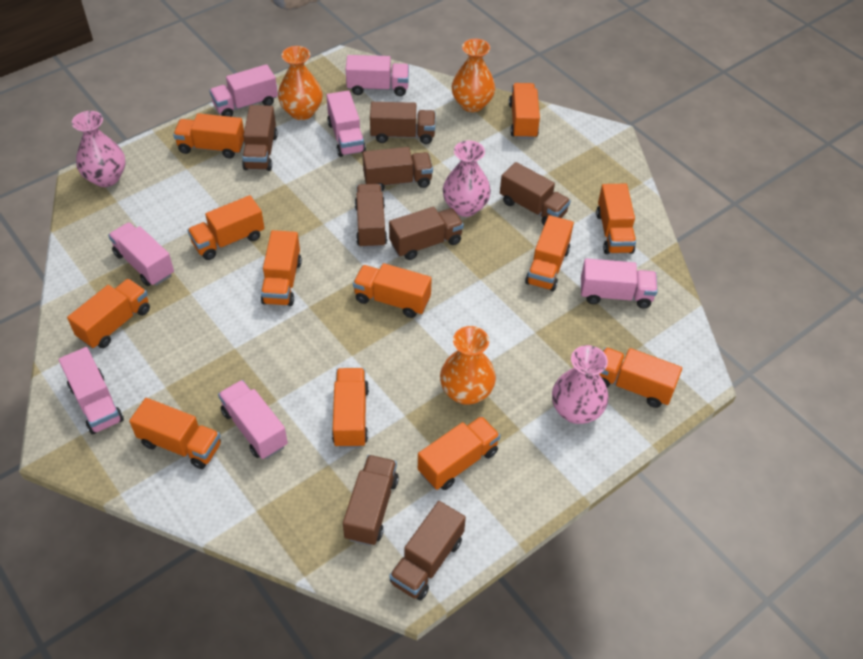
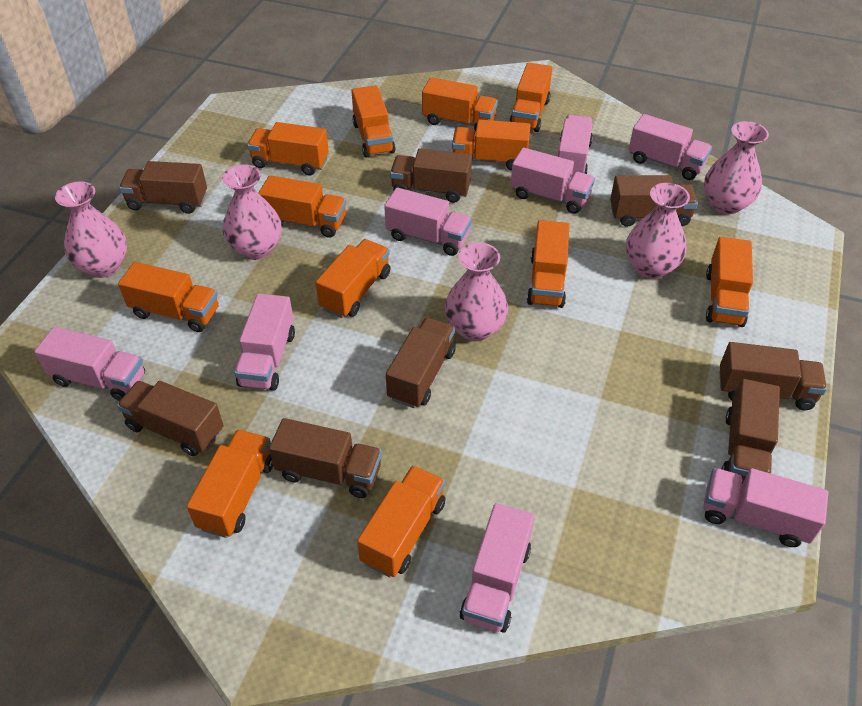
orange vase: [278,46,322,120] [440,326,496,405] [452,39,495,112] = 3 -> none = 0
pink truck: [59,347,124,434] [108,222,174,286] [209,64,278,117] [218,380,288,459] [326,90,366,157] [346,55,409,96] [581,258,658,308] = 7 -> [34,327,145,401] [234,293,295,391] [384,188,472,256] [460,503,534,633] [510,148,595,214] [558,115,593,176] [629,114,712,180] [703,468,828,547] = 8
pink vase: [72,111,125,187] [443,140,491,217] [552,345,609,424] = 3 -> [55,181,127,278] [222,164,282,260] [445,242,508,341] [626,183,690,279] [704,121,769,214] = 5

